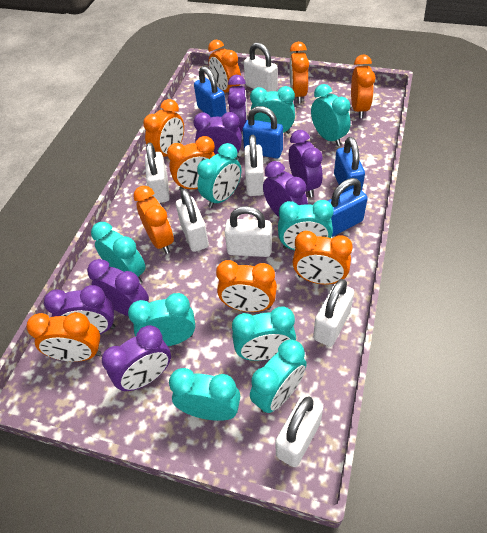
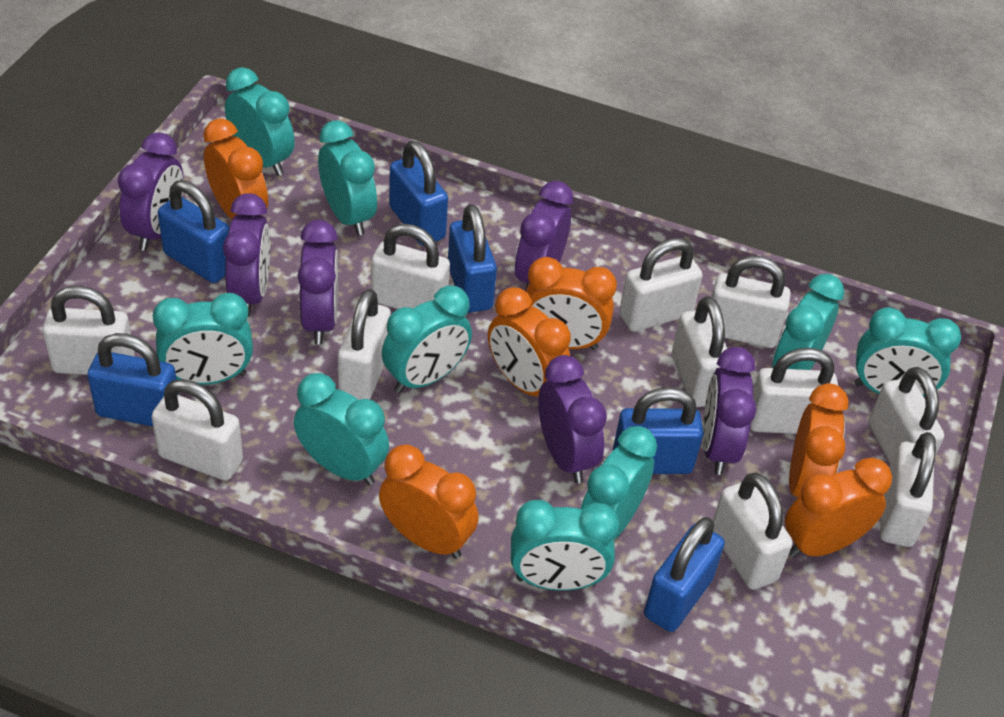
blue padlock: [194,66,227,117] [243,106,283,158] [328,178,368,237] [334,137,365,193] = 4 -> [87,333,179,427] [158,180,229,283] [389,141,448,246] [448,204,497,313] [613,387,704,474] [644,517,725,632] = 6
orange clock: [26,312,101,362] [133,186,174,254] [143,99,184,157] [167,136,215,191] [208,40,241,92] [216,260,277,312] [289,42,309,104] [293,231,353,285] [351,54,375,118] = 9 -> [203,118,268,219] [379,444,478,559] [488,287,571,396] [526,257,617,350] [785,457,892,558] [789,383,849,497] = 6
purple clock: [44,285,115,334] [87,259,149,316] [102,325,171,391] [193,112,242,159] [228,75,248,134] [263,161,308,218] [289,130,323,197] = 7 -> [118,132,184,251] [223,193,270,317] [298,220,338,344] [515,181,573,291] [538,355,607,483] [703,347,756,475] = 6
white padlock: [145,142,170,203] [176,189,209,252] [224,206,272,257] [244,42,278,92] [244,135,264,196] [275,395,323,467] [313,279,354,347] = 7 -> [43,286,135,375] [152,379,243,481] [338,289,391,400] [371,224,450,309] [619,238,703,332] [672,296,727,407] [711,256,791,348] [713,473,793,590] [750,348,838,434] [868,367,944,464] [880,432,936,547] = 11

